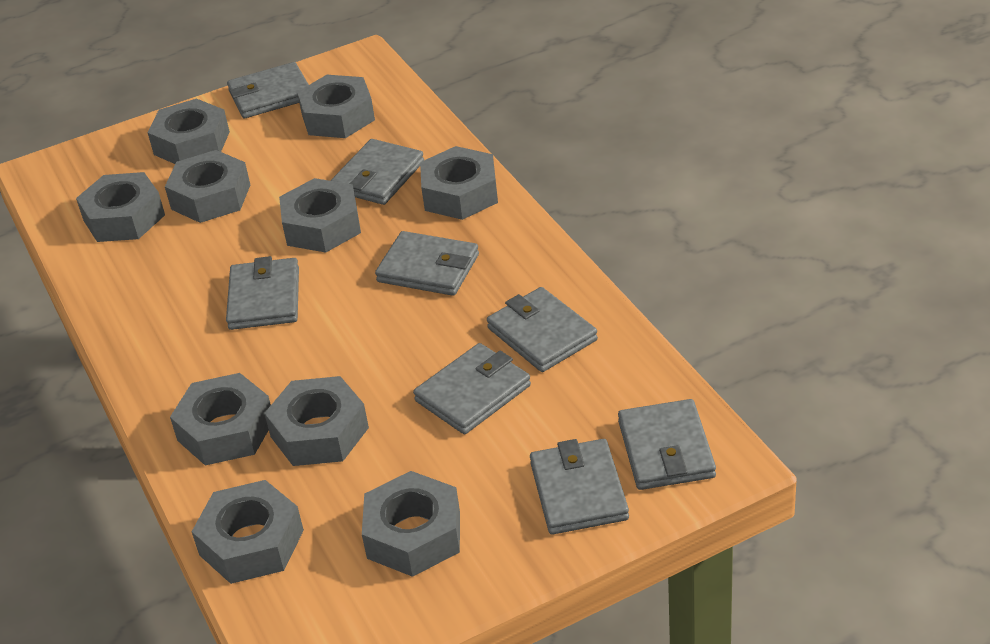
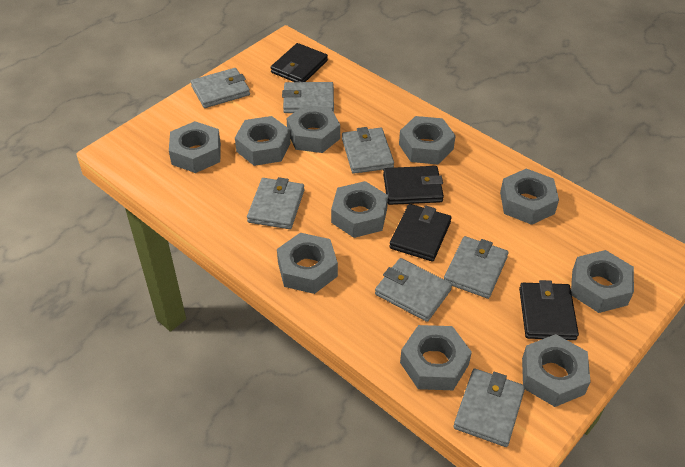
black wallet: none = 0 -> [271,43,328,82] [383,166,444,205] [389,204,451,262] [519,280,579,340] = 4
grey wallet: [226,256,299,330] [227,62,309,118] [331,139,424,205] [375,231,479,296] [413,343,531,434] [487,287,598,372] [530,439,629,535] [618,399,716,490] = 8 -> [191,68,250,108] [247,177,304,229] [282,82,334,113] [342,127,394,174] [375,258,452,322] [444,236,508,299] [453,369,525,447] = 7

